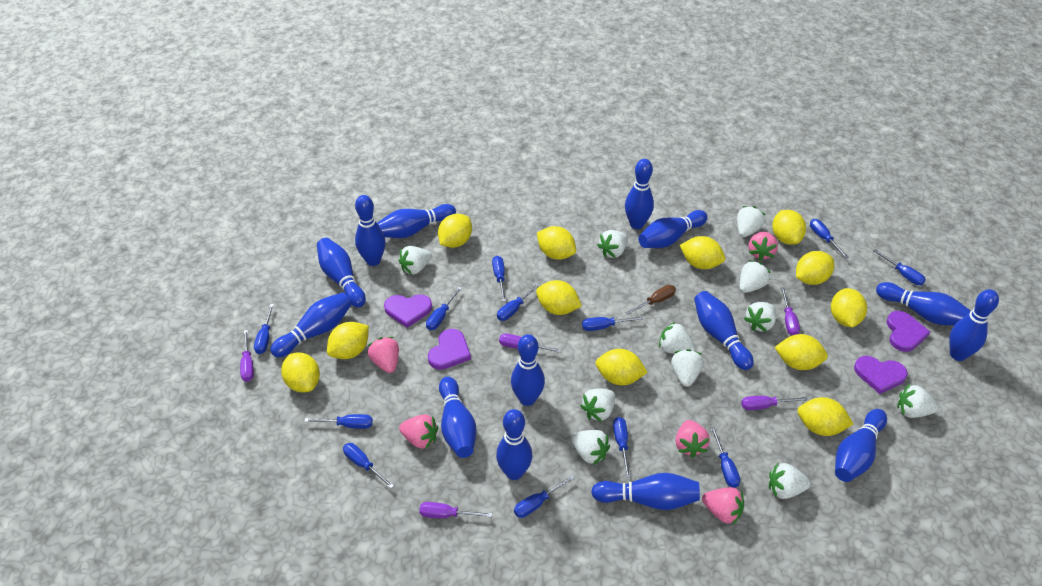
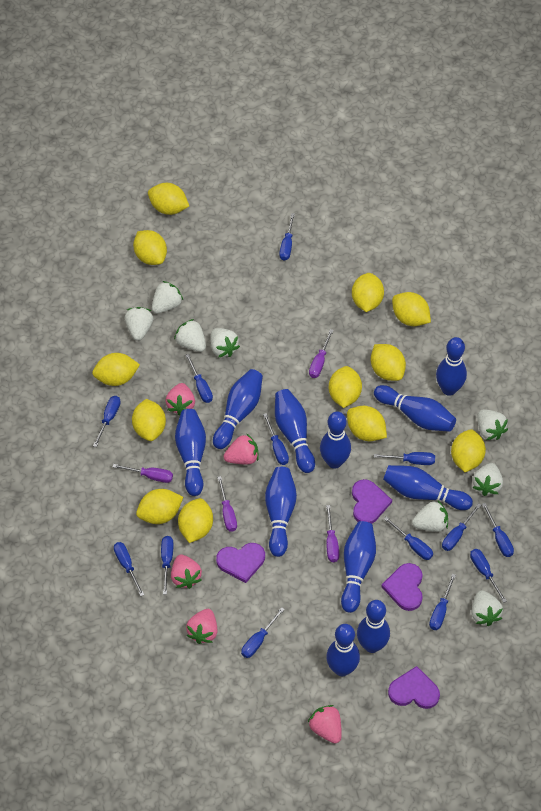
blue bowling pin: [270,292,352,357] [317,238,366,307] [355,195,385,266] [377,204,456,238] [439,376,477,458] [496,409,533,480] [511,334,545,406] [591,473,700,510] [625,159,654,229] [638,210,708,248] [694,291,754,370] [835,409,887,482] [876,282,971,325] [949,289,999,361] = 14 -> [175,409,206,496] [213,369,263,449] [265,467,297,557] [275,389,315,473] [320,412,351,469] [326,624,360,676] [341,521,376,613] [357,600,390,653] [374,385,456,432] [383,465,473,510] [436,337,467,396] = 11
blue screwdriver: [254,304,274,354] [305,414,373,429] [343,443,394,488] [426,287,462,330] [492,256,506,302] [497,283,541,321] [514,475,574,518] [582,316,643,331] [613,417,631,478] [711,427,740,488] [810,219,849,259] [873,249,926,285] = 12 -> [93,396,121,447] [114,542,144,596] [161,536,174,595] [185,354,213,403] [241,607,285,658] [263,413,289,465] [279,213,295,260] [374,452,435,465] [384,516,433,560] [429,574,456,630] [442,503,481,551] [470,549,507,603] [482,503,514,557] = 13
brown screwdriver: [625,285,676,315] = 1 -> none = 0
purple screwdriver: [240,330,254,382] [419,502,492,518] [499,334,561,353] [741,396,808,410] [781,288,800,335] = 5 -> [113,464,173,483] [217,476,237,532] [309,329,333,378] [326,505,339,562] = 4
white strawberry: [398,246,432,275] [571,430,610,465] [580,389,615,422] [597,230,628,258] [659,322,695,354] [671,349,703,387] [737,206,765,237] [740,260,771,293] [744,302,776,332] [769,463,811,499] [897,384,939,418] = 11 -> [125,307,153,341] [152,281,183,313] [174,319,206,352] [211,328,240,358] [412,501,448,532] [472,590,503,626] [473,463,503,496] [478,409,508,440] = 8

